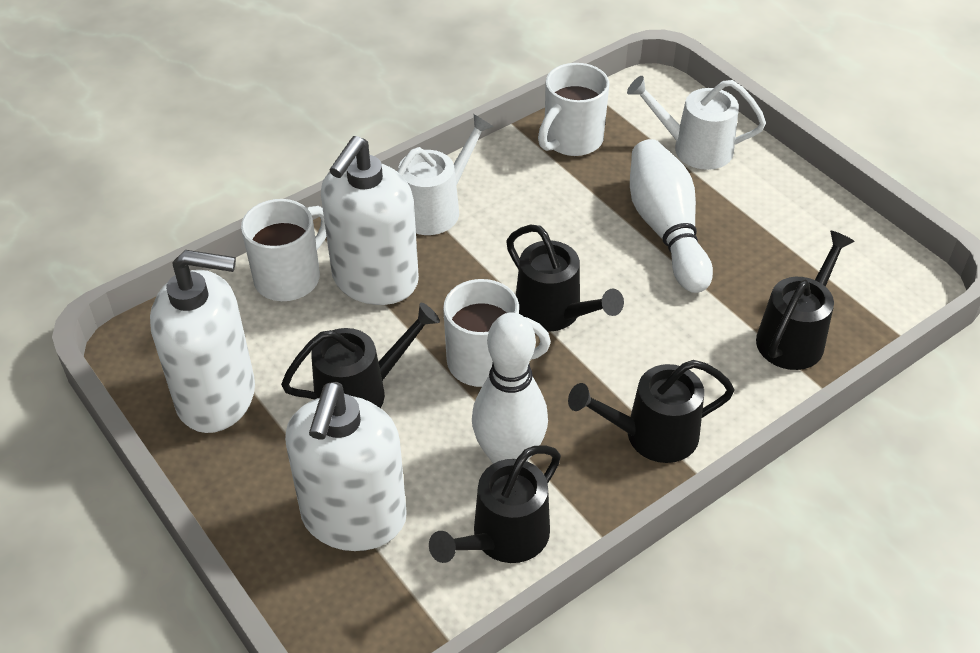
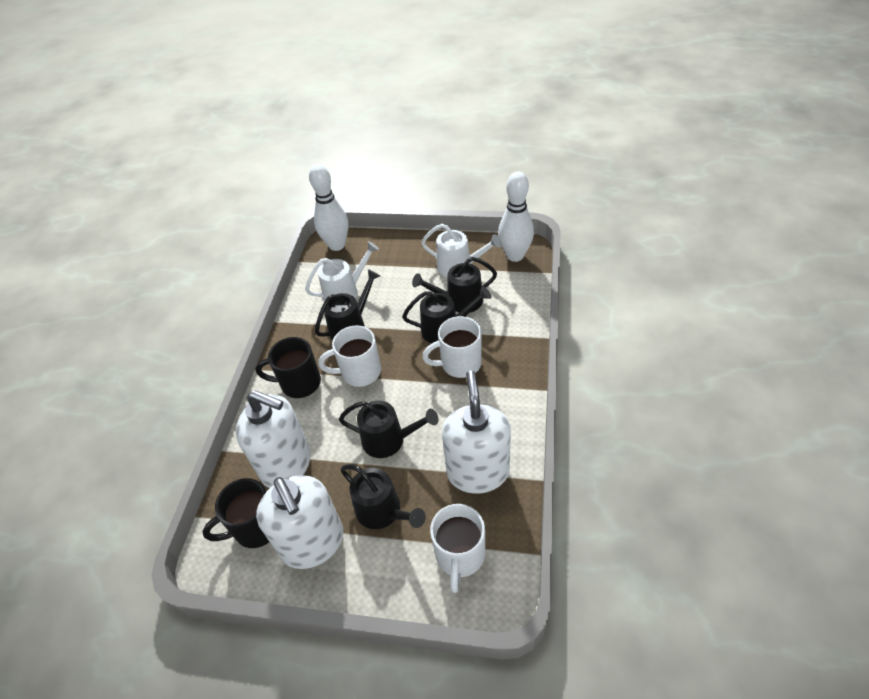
black mug: none = 0 -> [202,478,269,548] [256,337,321,398] = 2

